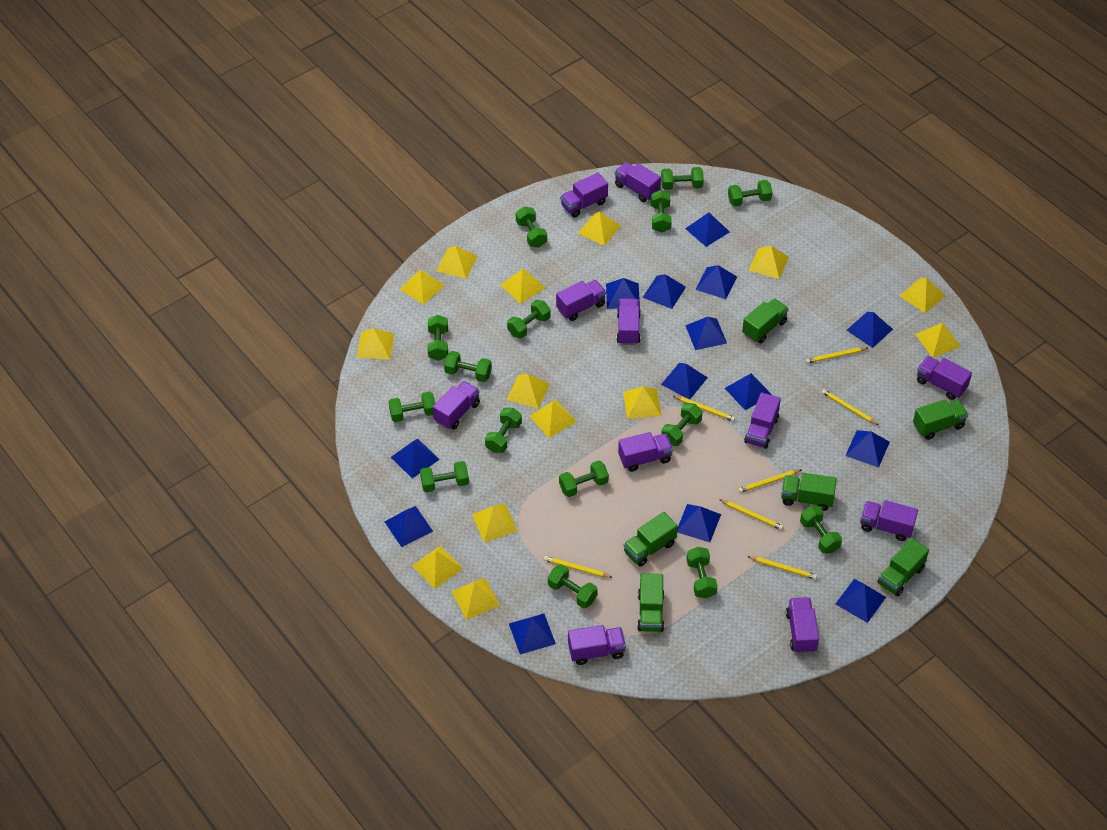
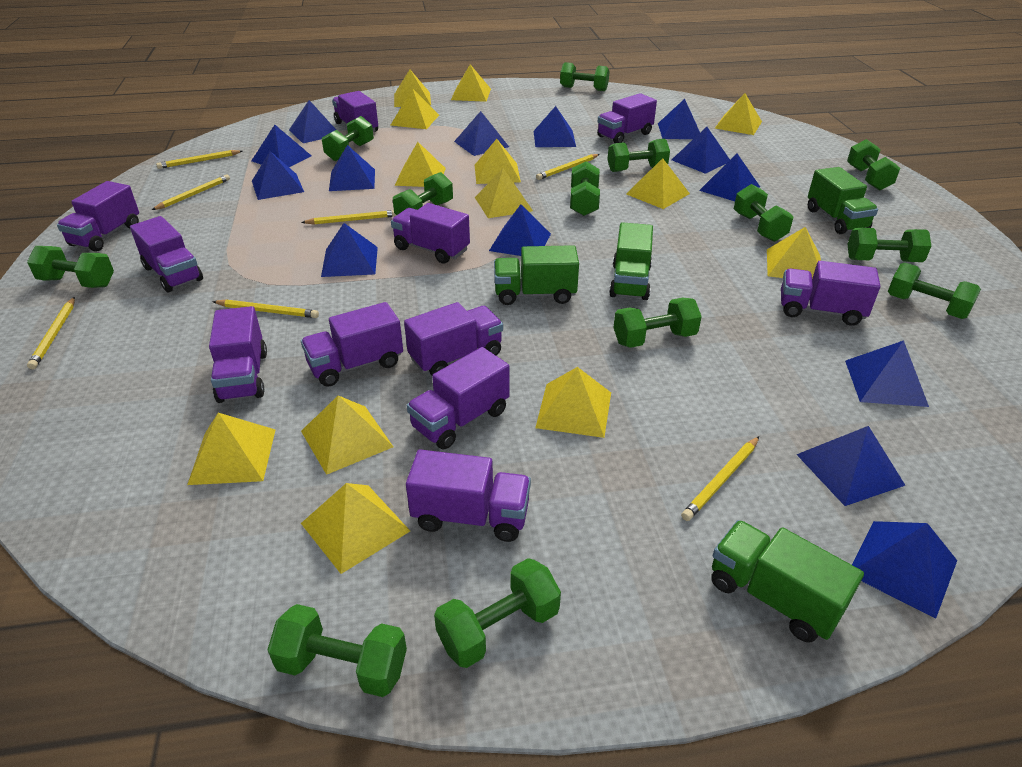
green dumbbell: [388,392,435,422] [420,461,469,492] [428,315,448,361] [444,351,492,382] [485,408,522,453] [507,300,551,339] [516,207,547,248] [548,564,598,608] [559,460,609,497] [651,190,672,233] [661,167,704,190] [661,403,702,446] [686,547,718,598] [728,180,772,207] [800,506,842,554] = 15 -> [27,246,114,288] [268,604,407,697] [322,116,374,161] [393,172,453,215] [434,558,561,668] [560,62,610,91] [570,161,600,216] [607,139,670,172] [613,298,702,348] [734,184,794,242] [847,139,900,191] [848,228,931,262] [888,263,981,319] = 13
green truck: [624,512,678,567] [637,573,664,632] [742,298,789,343] [781,473,837,511] [878,538,929,596] [913,399,968,440] = 6 -> [494,245,579,305] [609,222,653,300] [711,520,864,643] [808,167,878,234] = 4
yellow pyramid: [357,328,394,360] [399,269,445,305] [412,546,463,589] [436,246,477,279] [451,577,500,620] [472,504,518,542] [500,269,545,304] [507,374,550,409] [529,400,577,438] [577,211,621,246] [623,386,662,419] [748,246,789,279] [900,278,946,313] [915,323,961,358] = 14 -> [187,413,275,485] [301,396,393,475] [301,483,410,574] [391,88,439,129] [394,70,431,107] [394,142,446,187] [451,64,491,102] [474,139,521,184] [475,168,533,218] [535,367,611,438] [626,158,690,209] [715,93,762,135] [767,227,821,278] = 13

